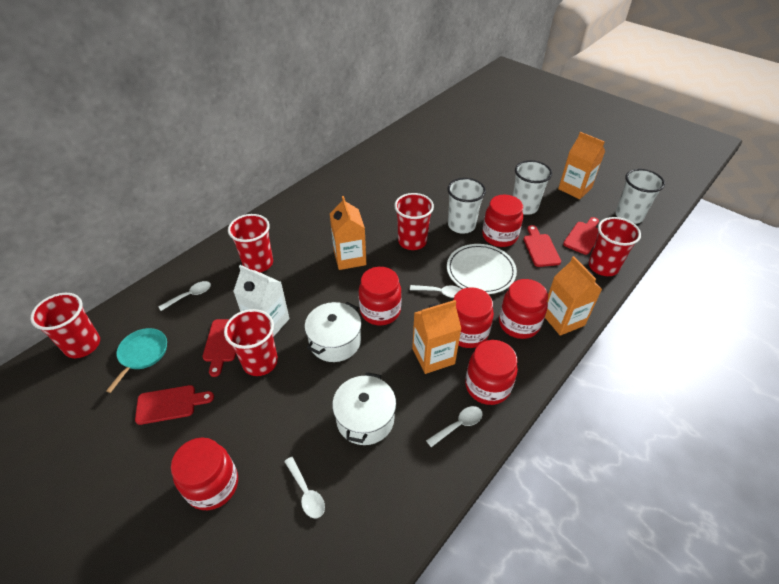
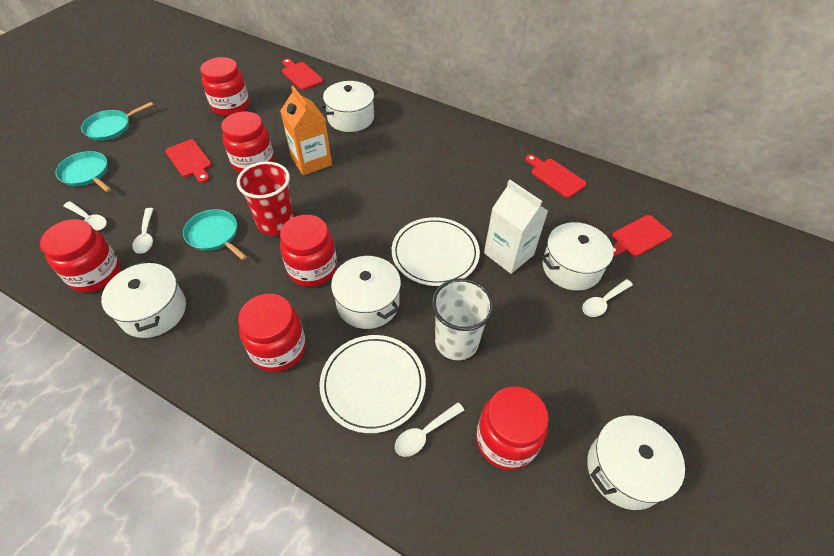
orange carton: [330,196,366,270] [412,300,461,374] [545,256,602,336] [558,132,605,199] = 4 -> [280,86,332,175] = 1
red cup: [30,293,100,358] [224,309,278,376] [228,214,273,272] [394,193,434,250] [589,217,641,276] = 5 -> [237,161,294,236] = 1
turquoise pan: [106,328,167,393] = 1 -> [55,151,111,192] [81,102,153,141] [183,209,247,260] = 3
white cup: [447,178,486,234] [513,160,552,215] [615,169,665,224] = 3 -> [432,278,494,360] = 1
white plate: [447,244,517,294] = 1 -> [319,335,426,433] [392,217,480,286] = 2
white pot: [305,302,361,362] [332,372,396,445] = 2 -> [101,261,186,338] [320,81,378,132] [331,256,401,329] [541,222,616,291] [587,415,685,510] = 5

